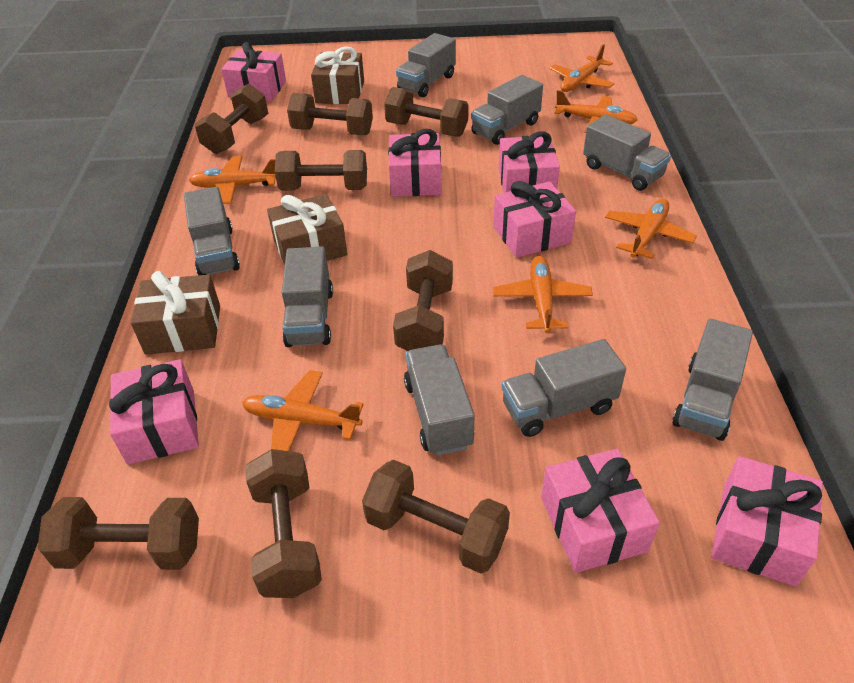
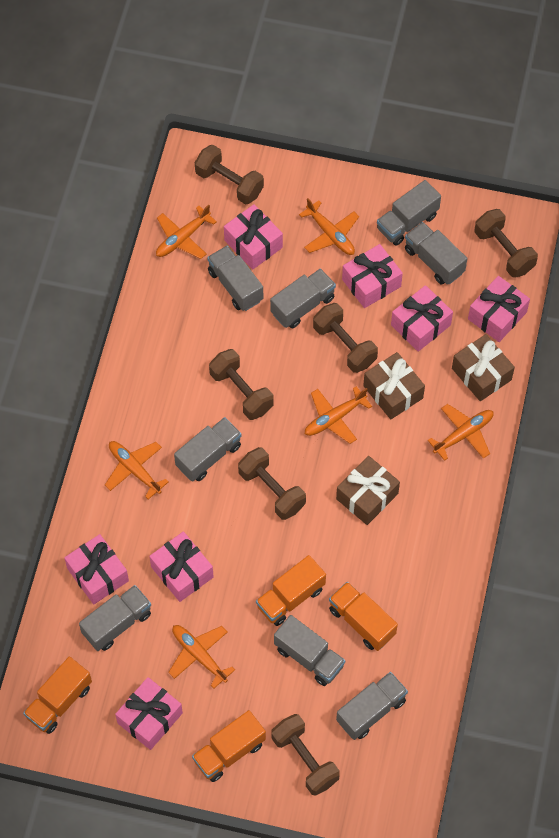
brown dumbbell: [38,497,199,570] [195,84,268,154] [245,449,322,598] [275,150,367,191] [287,93,373,135] [362,460,510,574] [384,87,468,137] [393,250,453,351] = 8 -> [195,145,264,205] [209,349,274,420] [238,447,306,520] [271,714,340,796] [313,303,378,373] [474,209,538,278] = 6
orange truck: none = 0 -> [23,657,92,734] [192,710,266,782] [256,555,326,626] [329,582,398,651] = 4

